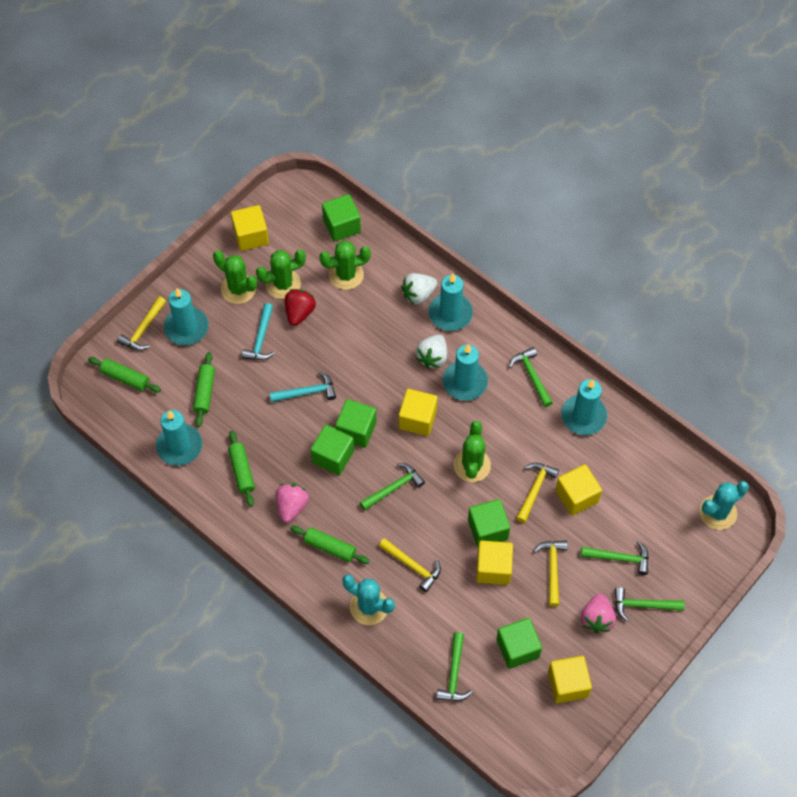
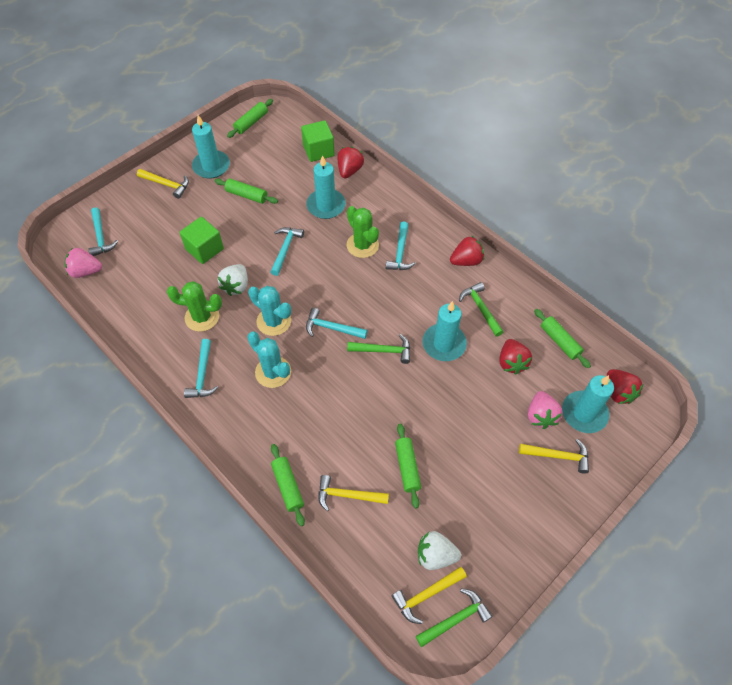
green cactus: [213,250,257,304] [256,250,306,299] [319,241,371,290] [454,421,491,482] = 4 -> [167,281,222,332] [347,206,379,258] = 2
green cube: [310,425,354,475] [322,194,361,242] [335,399,376,448] [468,499,510,547] [496,618,542,669] = 5 -> [180,217,224,264] [301,120,334,162] = 2
green hammer: [360,463,425,510] [436,632,473,701] [509,347,553,407] [581,541,649,575] [615,587,685,622] = 5 -> [347,334,410,364] [416,589,493,647] [459,282,503,337] = 3
green rolling pin: [88,357,161,393] [193,352,215,427] [228,431,255,507] [290,526,370,564] = 4 -> [214,179,278,204] [227,99,273,138] [271,444,305,526] [395,423,421,508] [534,309,591,368] = 5
red strawberry: [285,289,316,326] = 1 -> [338,147,364,179] [450,236,484,266] [499,339,532,374] [607,369,643,404] = 4
turquoise candle: [156,410,202,466] [164,288,209,345] [429,274,473,331] [443,344,488,401] [561,379,607,435] = 5 -> [192,115,230,179] [306,155,346,219] [422,301,467,361] [562,375,614,433] = 4
turquoise hammer: [242,303,275,360] [270,371,336,402] = 2 -> [88,207,118,256] [184,339,218,398] [271,227,304,276] [306,308,368,339] [386,222,416,270] = 5
yellow cube: [231,205,269,251] [399,389,438,436] [476,541,513,585] [548,656,592,703] [555,464,602,516] = 5 -> none = 0

